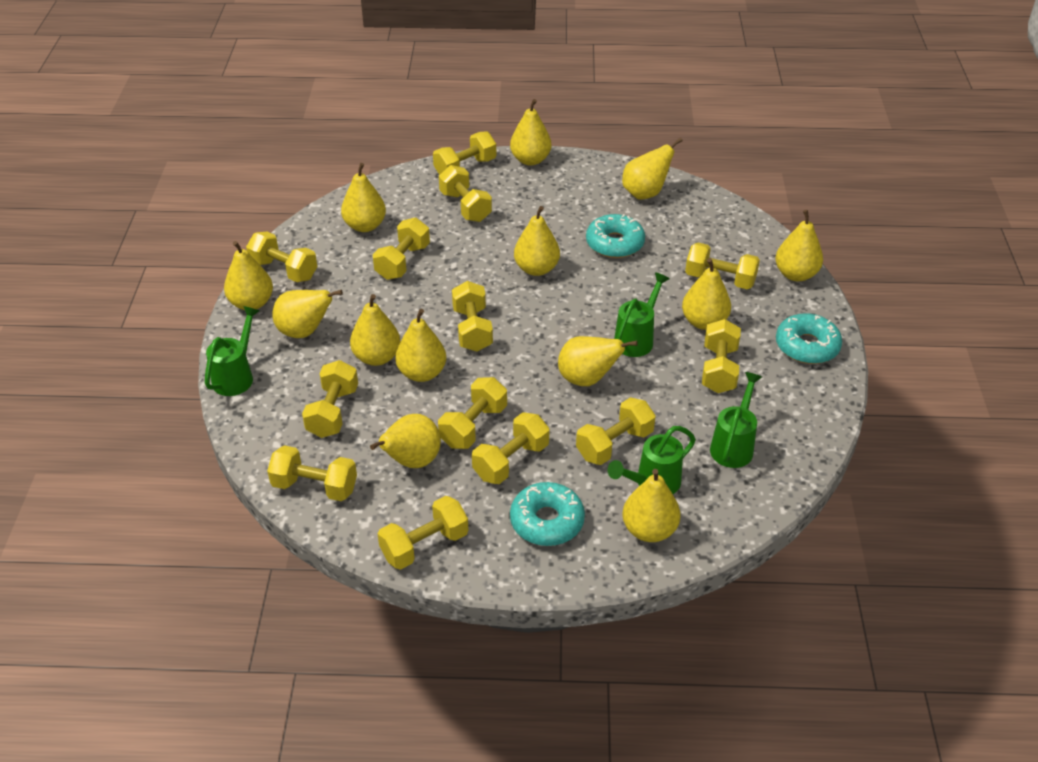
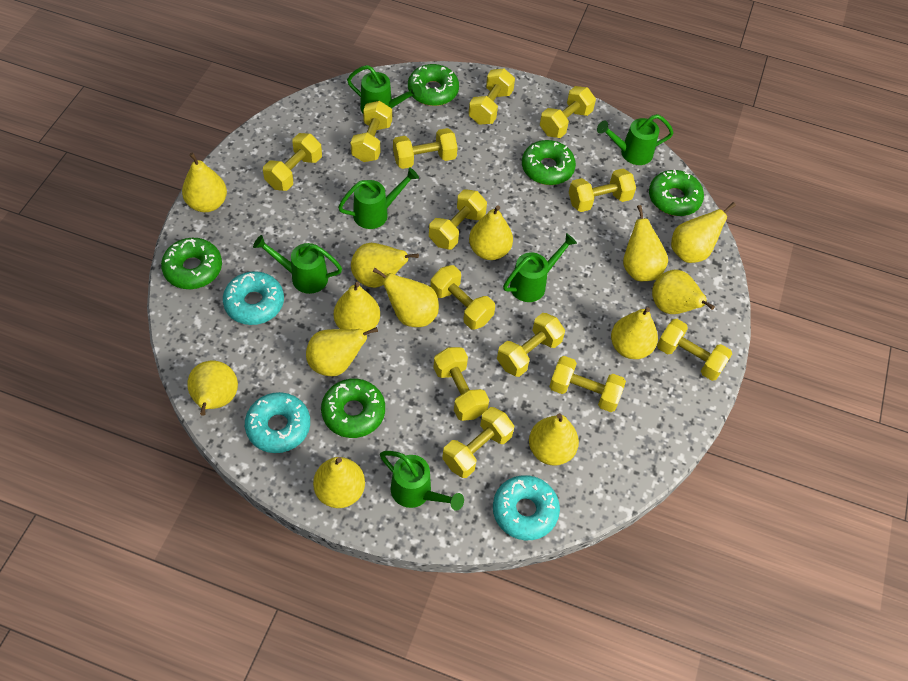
green donut: none = 0 -> [161,238,222,289] [321,378,385,438] [408,64,459,106] [522,140,576,185] [649,170,704,216] = 5
green watering can: [205,306,259,396] [608,426,696,494] [614,272,670,357] [710,372,762,468] = 4 -> [253,235,342,294] [338,167,419,229] [347,65,422,113] [380,451,464,511] [503,233,577,302] [597,114,673,165] = 6

